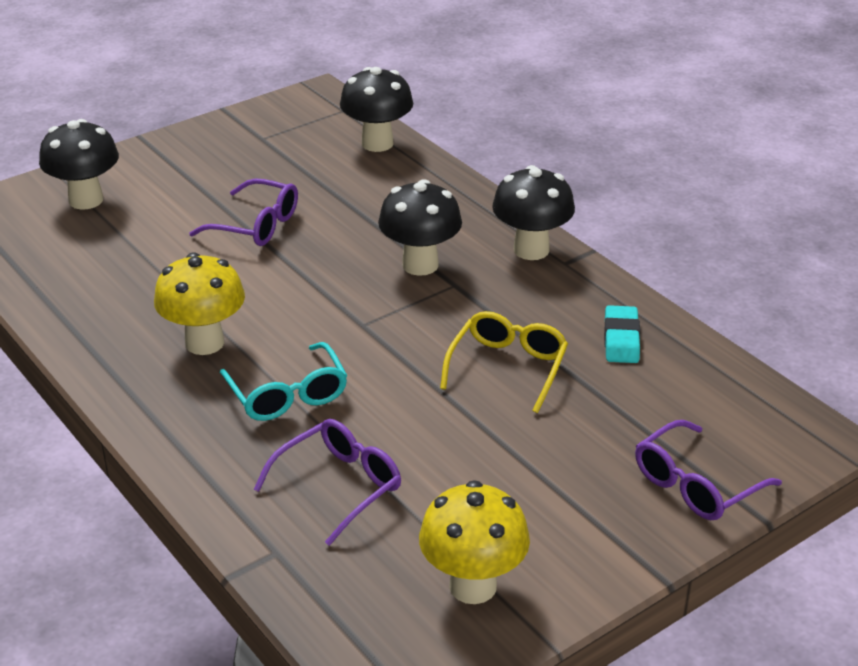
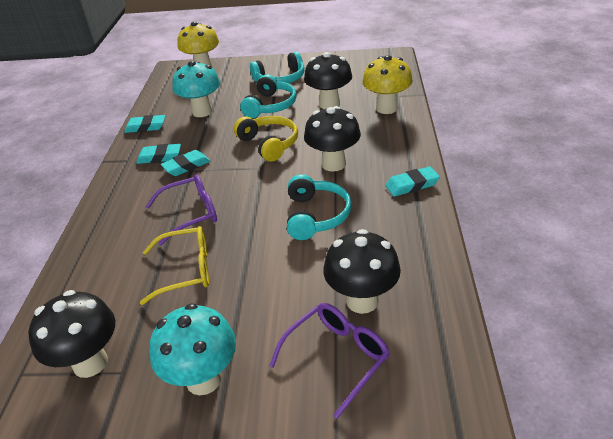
purple glasses: [189,178,298,246] [254,419,401,546] [635,420,782,520] = 3 -> [146,174,217,245] [269,303,390,419] = 2
turquoise eraser: [604,305,640,363] = 1 -> [124,115,166,133] [136,144,181,164] [161,150,211,176] [385,167,440,197] = 4
turquoise glasses: [220,342,348,421] = 1 -> none = 0
turquoise headphones: none = 0 -> [240,74,297,118] [250,51,305,83] [287,174,352,240] = 3
turquoise mushroom: none = 0 -> [149,303,236,395] [172,61,220,117] = 2
yellow headphones: none = 0 -> [234,116,298,162] = 1

